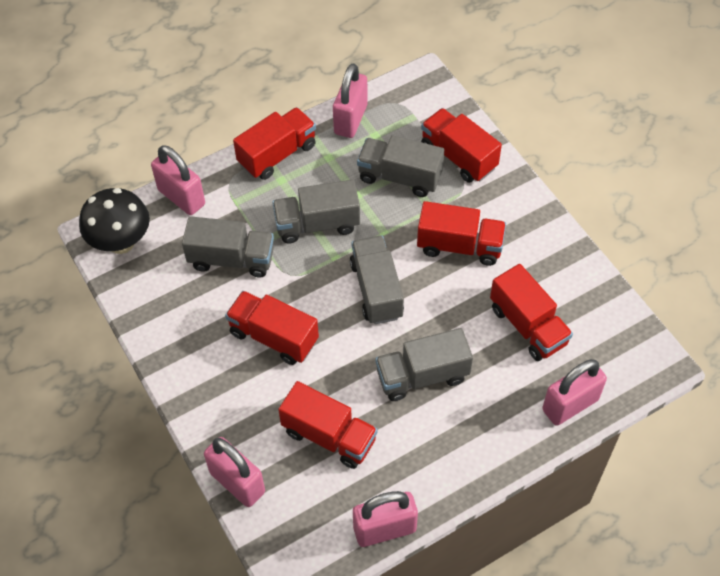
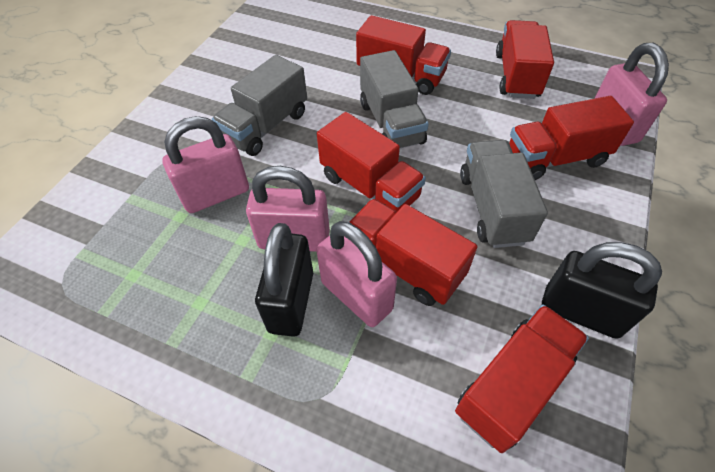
black mushroom: [79,188,150,254] = 1 -> none = 0
black padlock: none = 0 -> [255,223,313,337] [542,242,662,339] = 2
grey truck: [182,216,274,277] [272,180,360,244] [350,235,404,324] [357,135,444,197] [375,328,473,401] = 5 -> [212,55,307,156] [360,50,429,148] [460,140,548,248] = 3
pink padlock: [151,145,205,215] [204,437,265,507] [333,63,368,138] [353,491,418,547] [542,359,607,426] = 5 -> [162,116,249,213] [246,166,330,252] [316,221,397,327] [594,43,669,146] = 4

